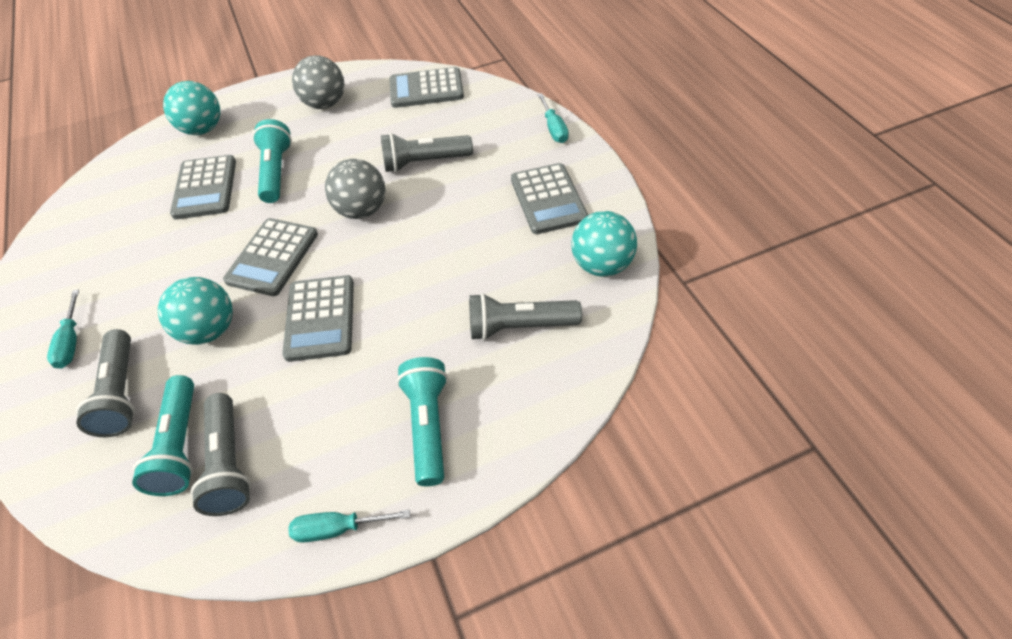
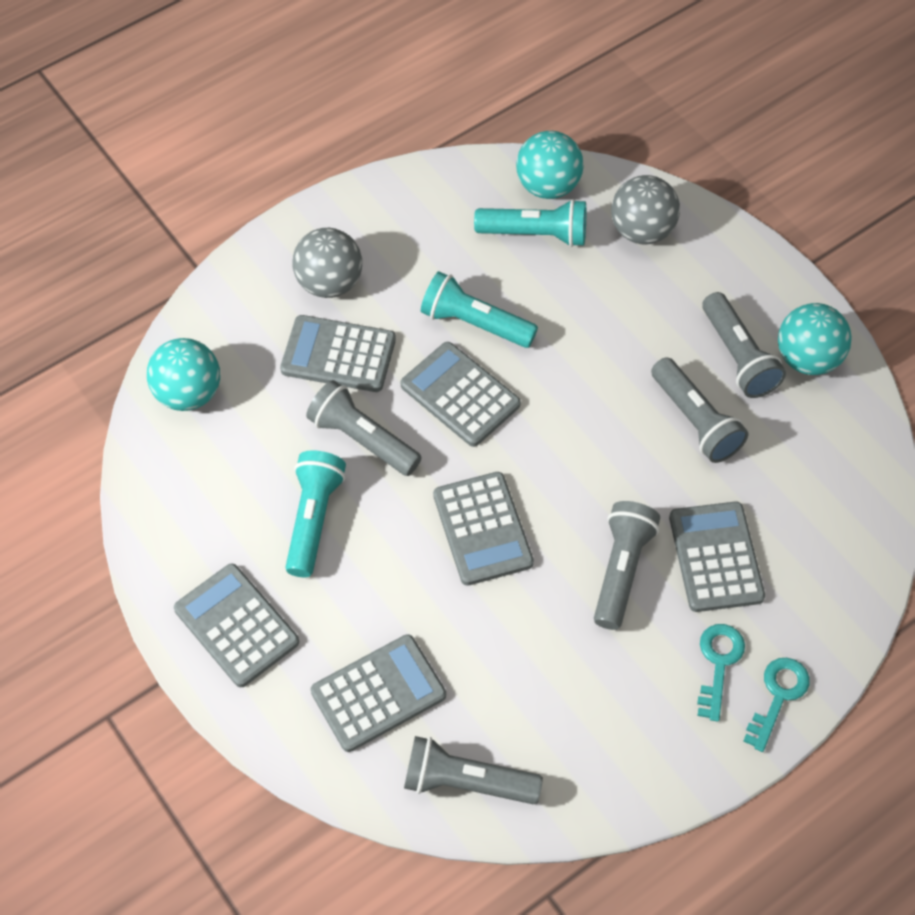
grey calculator: [170,155,236,219] [223,218,318,296] [282,275,354,362] [390,67,464,108] [511,163,588,234] = 5 -> [174,564,299,687] [280,315,396,392] [311,634,446,752] [401,342,521,447] [433,472,534,586] [669,502,765,612] = 6
grey flashlight: [76,329,135,437] [190,393,251,516] [381,133,473,172] [469,293,582,341] = 4 -> [306,380,422,476] [404,736,543,804] [594,501,660,630] [651,357,748,463] [702,292,786,398] = 5
turquoise key: none = 0 -> [697,624,745,722] [743,658,810,752] = 2
turquoise screwdriver: [47,289,79,369] [288,510,410,543] [538,93,569,143] = 3 -> none = 0

